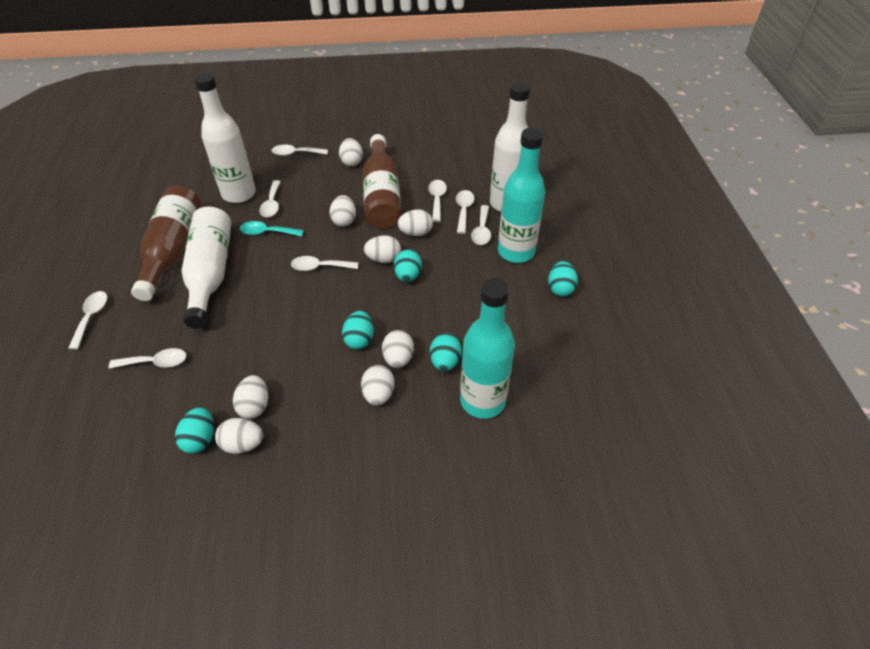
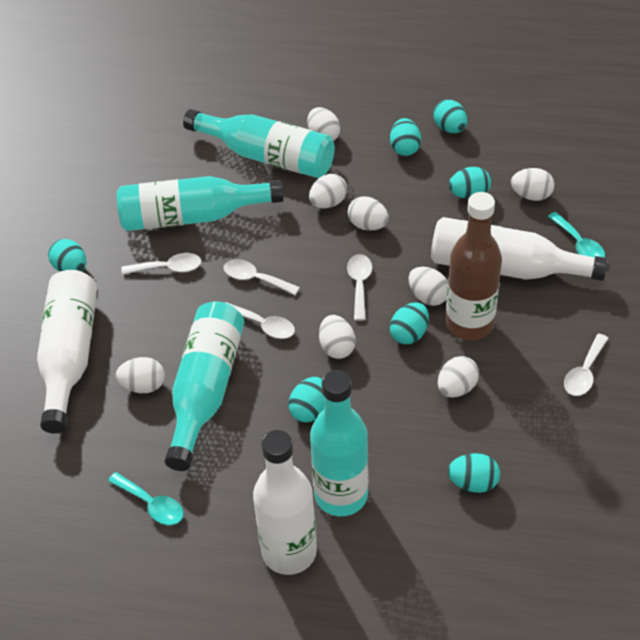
brown bottle: [131,185,201,301] [363,134,401,228] = 2 -> [446,192,502,340] = 1
turquoise bottle: [460,278,515,419] [498,128,545,263] = 2 -> [117,176,284,231] [165,301,244,471] [183,109,335,178] [310,370,368,516] = 4
turquoise egg: [175,407,214,454] [342,311,374,349] [394,249,422,282] [430,333,462,372] [548,261,578,297] = 5 -> [48,239,86,272] [288,377,325,423] [390,118,421,156] [390,302,429,344] [433,100,467,133] [448,453,500,493] [449,167,491,199] = 7
turquoise spoon: [240,221,304,236] = 1 -> [108,472,184,525] [548,212,605,257] = 2
white spoon: [68,291,107,350] [109,348,186,369] [259,180,281,217] [272,144,328,156] [291,256,358,271] [428,180,447,222] [456,190,475,234] [471,205,491,245] = 8 -> [121,253,202,275] [223,259,300,295] [225,302,295,339] [347,254,372,321] [564,334,609,396] = 5

